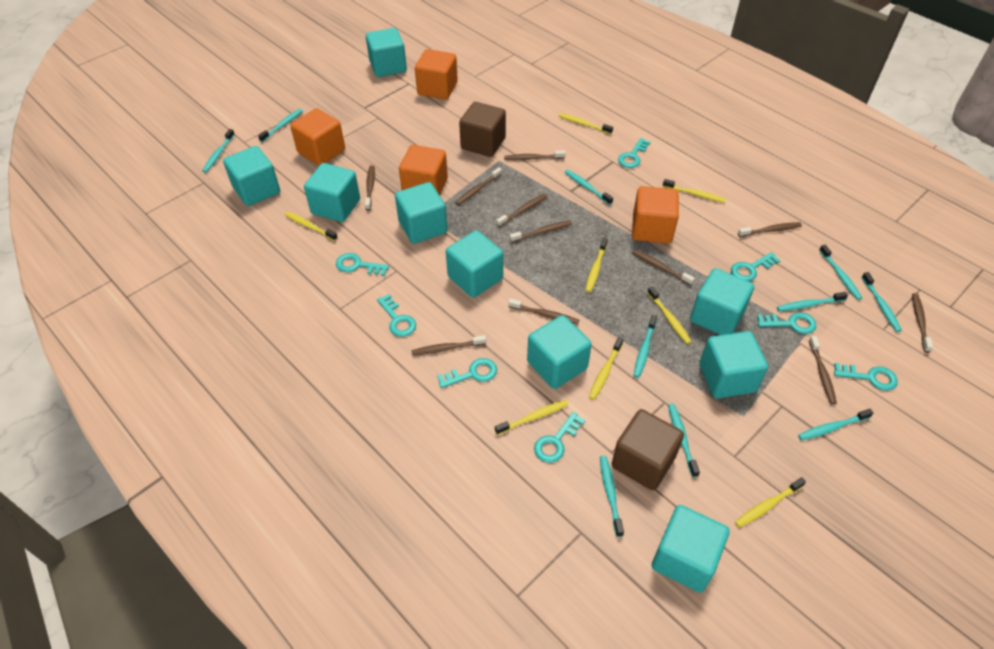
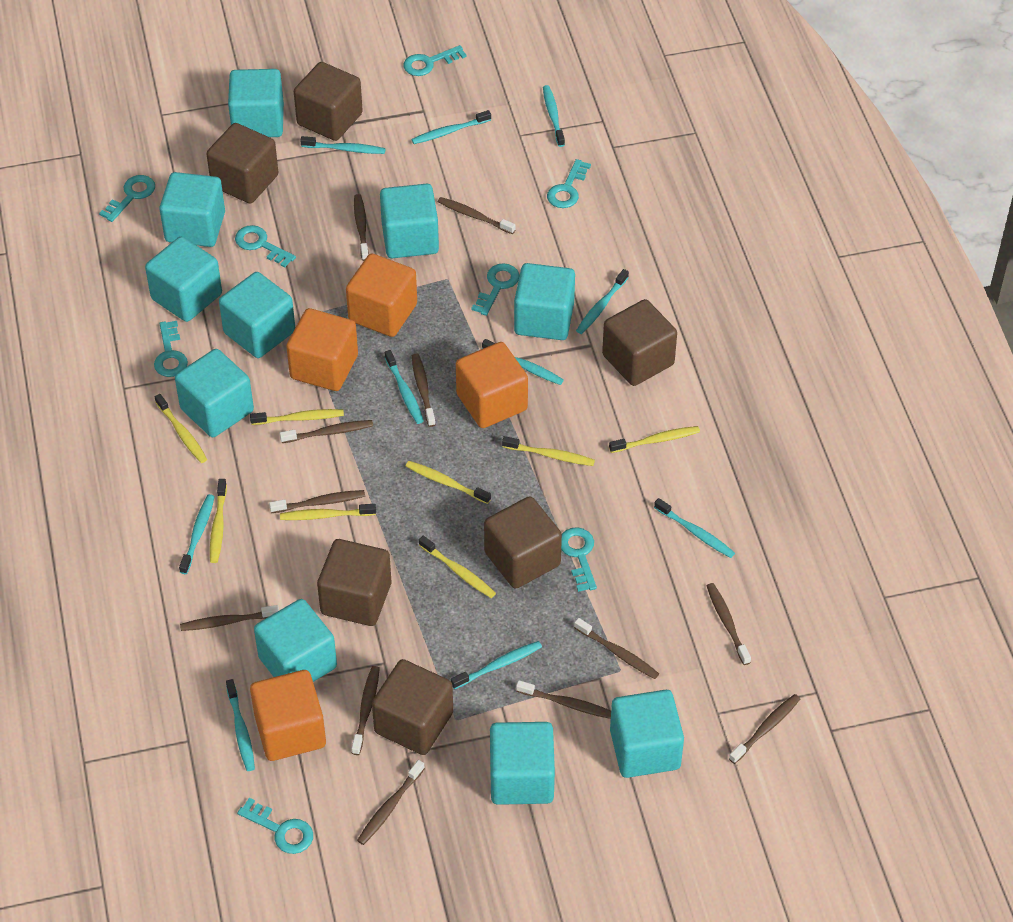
brown cube: [459,102,506,157] [612,409,684,490] = 2 -> [206,123,278,204] [294,62,363,141] [317,539,391,626] [372,659,453,755] [484,496,562,589] [602,299,677,386] = 6
brown toothbrush: [365,165,375,210] [411,335,486,356] [455,167,502,205] [496,194,548,227] [504,151,565,160] [508,299,579,325] [510,220,572,243] [632,249,695,285] [738,222,802,237] [809,336,837,405] [912,293,933,353] = 11 -> [180,605,279,631] [269,490,365,513] [280,420,373,443] [352,666,380,755] [354,194,369,261] [357,760,425,845] [412,354,436,427] [438,197,516,234] [516,680,611,719] [574,618,659,679] [707,583,751,665] [729,694,800,764] = 12
turquoise cube: [223,146,280,206] [304,163,360,222] [366,28,407,77] [395,182,447,244] [446,230,503,298] [527,315,592,389] [652,505,729,592] [690,268,754,335] [700,331,768,398] = 9 -> [145,237,222,322] [159,172,225,247] [175,349,254,437] [219,272,295,358] [228,69,284,137] [254,599,337,682] [380,184,439,258] [490,722,555,805] [514,263,575,340] [610,690,684,778] = 10

